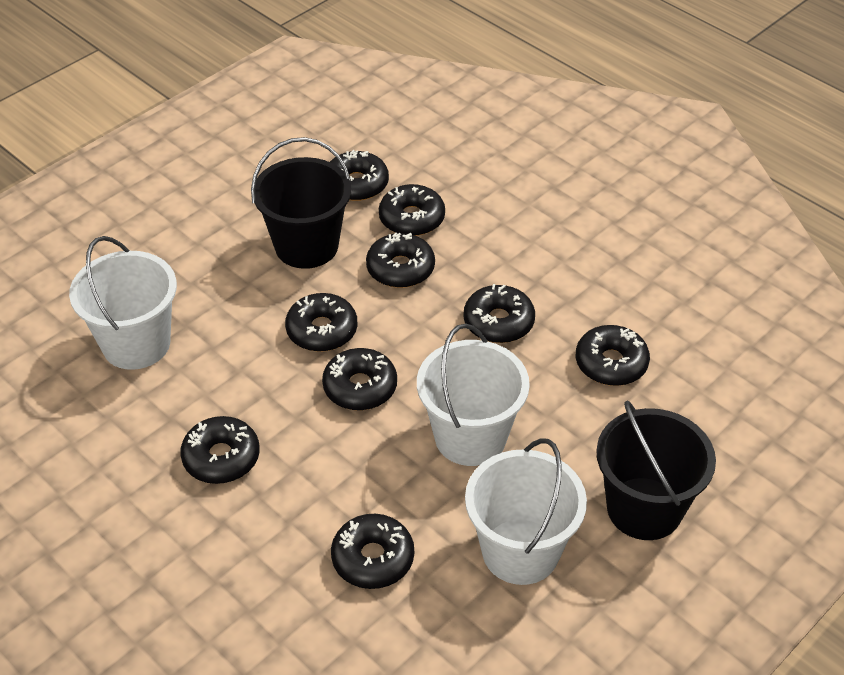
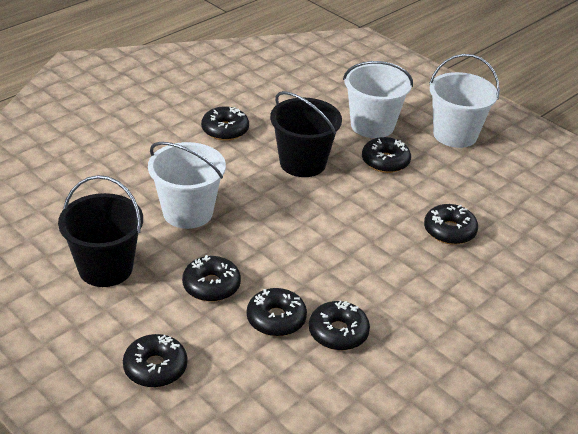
black donut: [180,416,260,484] [285,293,357,352] [322,348,397,410] [330,150,389,201] [331,514,414,589] [366,232,435,288] [379,184,445,236] [463,284,535,343] [576,325,650,386] = 9 -> [123,334,188,387] [182,255,241,302] [201,106,249,141] [247,288,307,336] [309,301,370,350] [362,137,411,173] [424,204,478,245] = 7

